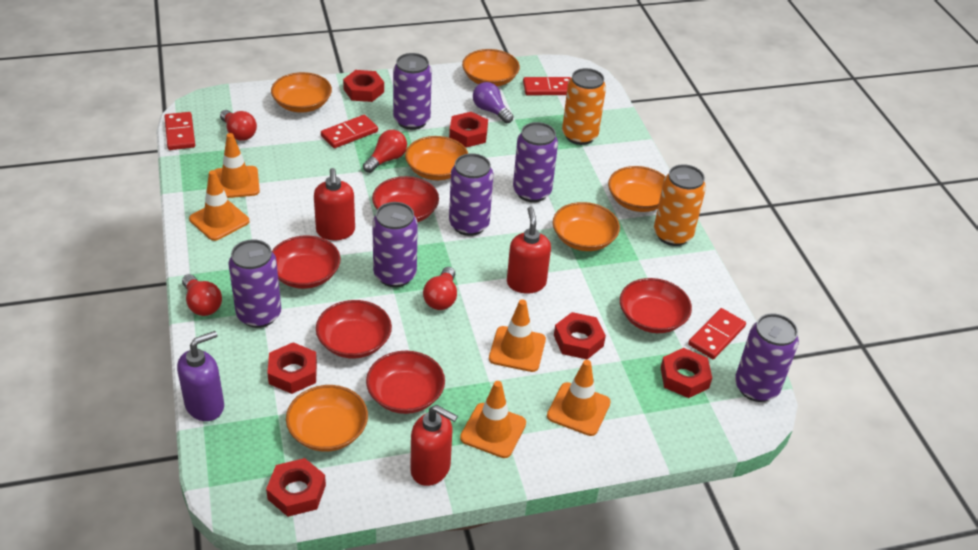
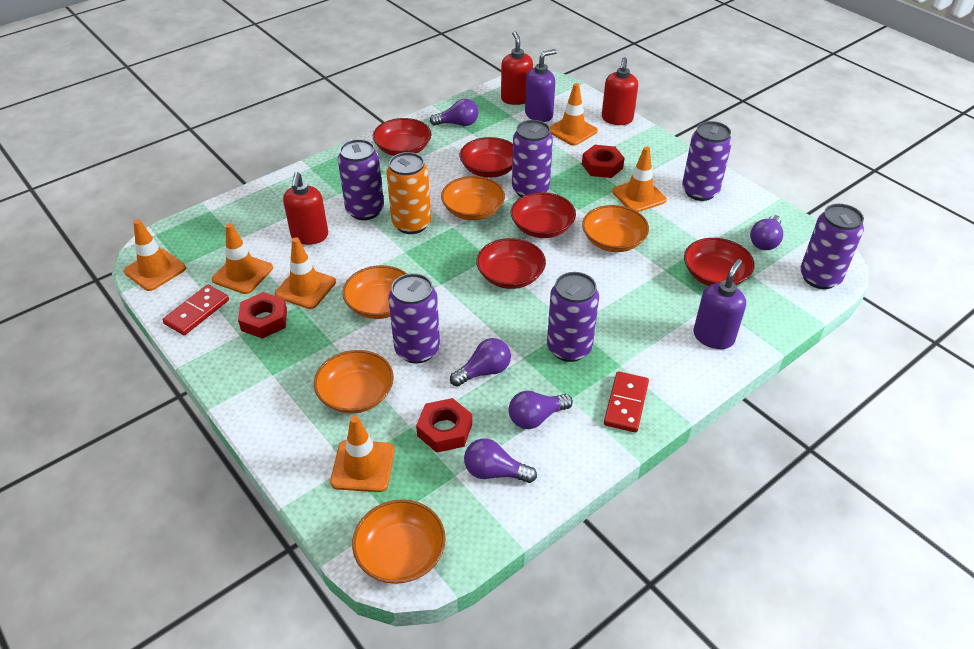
orange bowl: [271,72,332,112] [286,385,368,452] [405,136,468,180] [462,49,520,86] [553,202,620,251] [608,166,665,212] = 6 -> [314,350,394,414] [342,265,407,319] [352,499,446,584] [441,176,505,220] [582,205,649,252] = 5
orange can: [562,68,606,145] [654,164,706,246] = 2 -> [386,152,431,234] = 1
orange traffic cone: [189,170,249,241] [214,133,260,198] [460,381,526,458] [489,299,546,372] [547,360,611,436] = 5 -> [124,219,186,291] [212,223,273,294] [275,237,336,309] [330,416,395,492] [550,83,598,146] [612,147,667,212] = 6
purple light bulb: [473,82,513,123] = 1 -> [430,99,479,126] [450,338,511,387] [464,438,537,483] [509,391,573,429] [750,215,783,250] = 5
purple soap dispenser: [177,331,224,421] = 1 -> [525,49,557,122] [693,259,746,349] = 2
red domino: [164,112,195,150] [321,115,378,148] [523,77,571,95] [688,308,746,359] = 4 -> [162,285,229,335] [604,371,649,433] = 2
red light bulb: [182,274,222,316] [220,110,257,141] [363,130,407,173] [423,267,457,310] = 4 -> none = 0
red nut: [266,458,326,517] [267,342,317,394] [343,70,384,102] [449,112,488,148] [554,312,606,360] [660,348,712,398] = 6 -> [238,292,287,339] [416,398,472,453] [582,145,625,178] = 3

